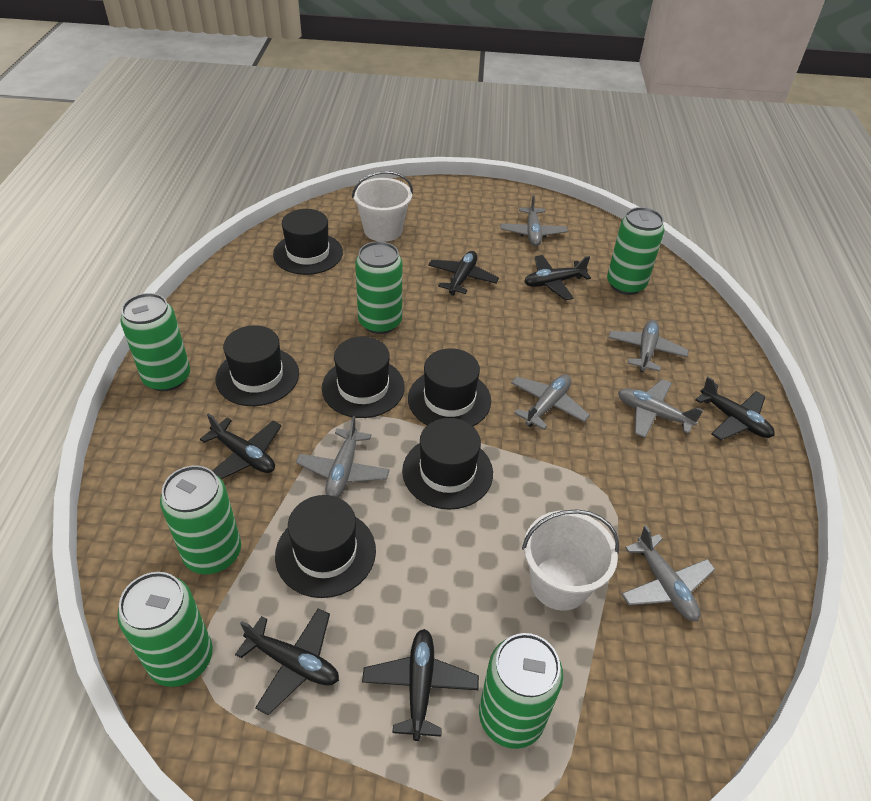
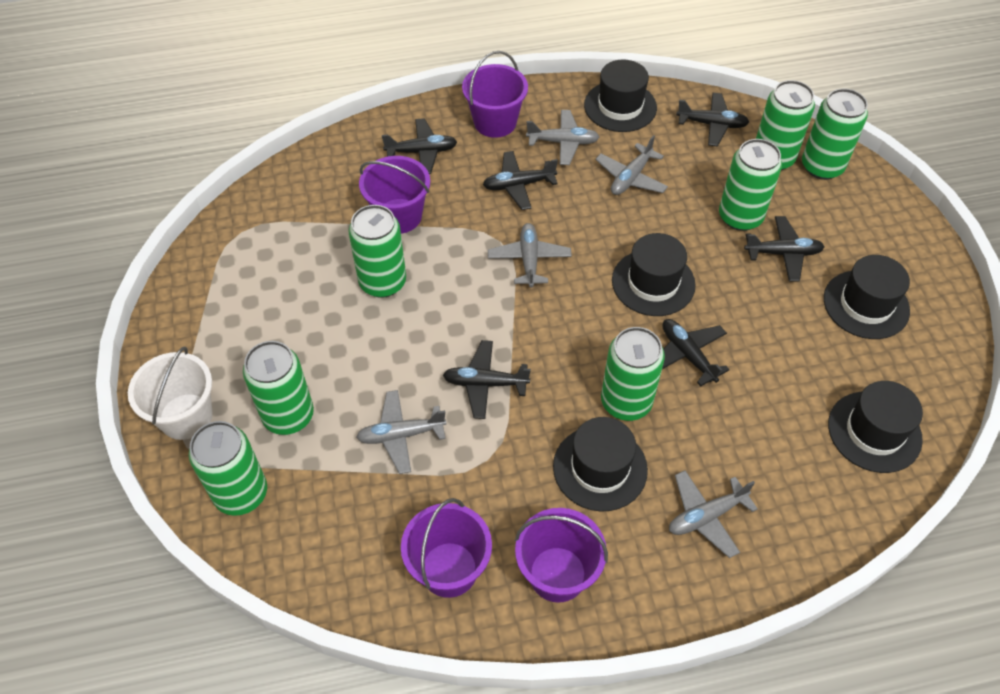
black hat: [216,325,299,406] [273,209,343,275] [275,495,376,598] [322,337,405,418] [402,418,493,510] [408,349,491,426] = 6 -> [553,417,648,512] [584,59,657,132] [612,233,696,316] [824,255,910,339] [828,381,923,473] = 5
green can: [118,572,213,687] [120,293,190,391] [160,465,241,574] [355,241,402,334] [479,633,563,749] [607,207,665,295] = 6 -> [189,421,267,516] [243,341,314,435] [349,205,406,298] [601,327,665,421] [719,139,782,231] [756,80,815,170] [802,88,868,180] = 7
grey plane: [296,416,390,497] [500,195,568,246] [511,374,590,430] [609,320,689,372] [618,379,703,438] [621,525,715,621] = 6 -> [356,390,447,474] [488,223,572,288] [526,110,599,165] [595,135,668,195] [669,470,758,558] = 5
purple bucket: none = 0 -> [359,156,430,234] [401,498,492,598] [462,51,528,138] [515,508,608,603] = 4
white bucket: [352,171,413,242] [522,509,619,611] = 2 -> [128,346,213,440] = 1

